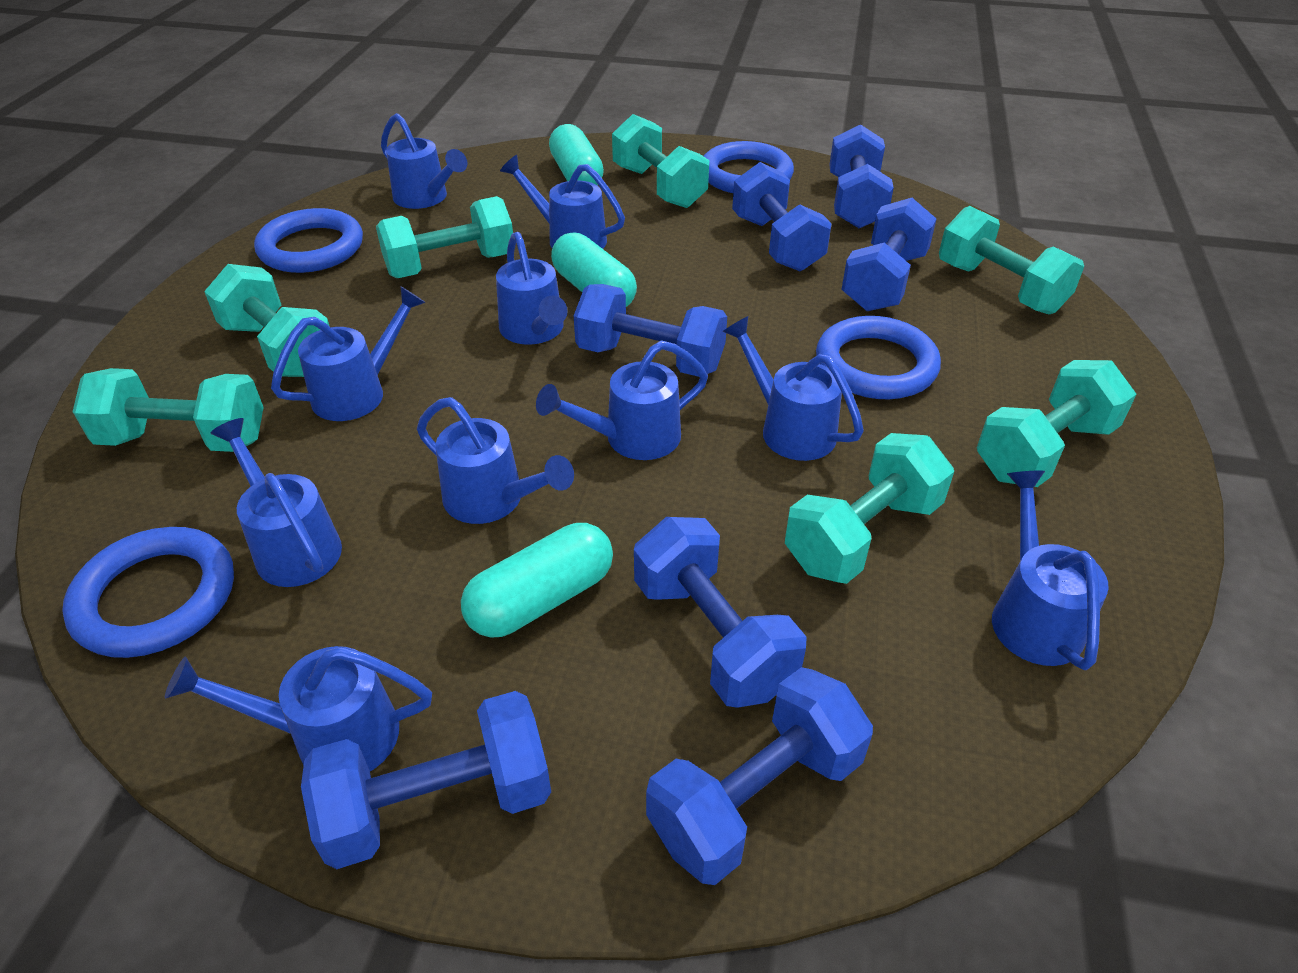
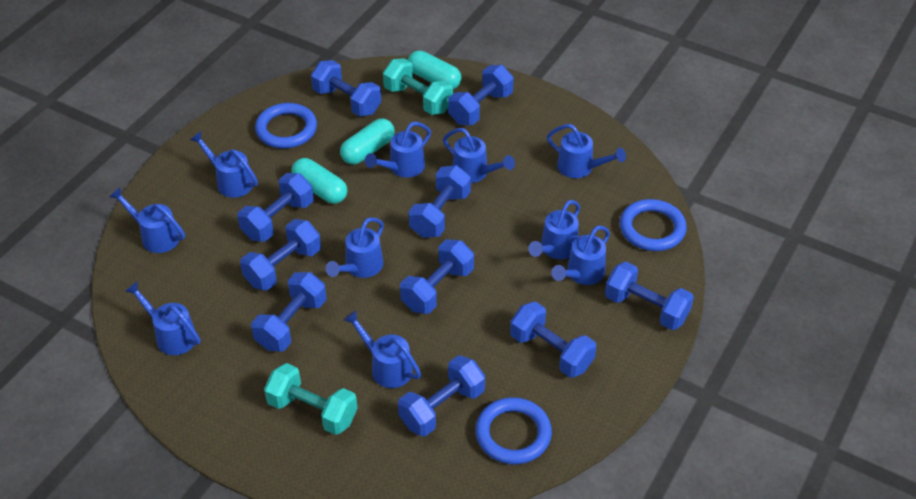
blue dumbbell: [301,691,551,869] [574,284,727,377] [634,517,807,708] [646,667,873,885] [732,162,832,271] [829,124,894,228] [841,198,936,311] = 7 -> [238,173,314,242] [240,219,321,290] [251,272,327,352] [311,60,381,117] [398,355,485,436] [400,239,474,314] [409,165,471,238] [448,65,514,125] [510,301,596,378] [605,262,694,330] = 10
blue ring: [62,527,234,658] [254,208,363,273] [704,141,794,193] [816,316,941,399] = 4 -> [255,103,317,149] [475,397,552,464] [620,199,687,251] = 3
turquoise dumbbell: [73,368,264,452] [204,264,329,377] [376,196,513,278] [612,114,709,208] [785,433,954,584] [939,206,1084,314] [977,360,1137,487] = 7 -> [264,363,358,435] [383,58,453,115] = 2

